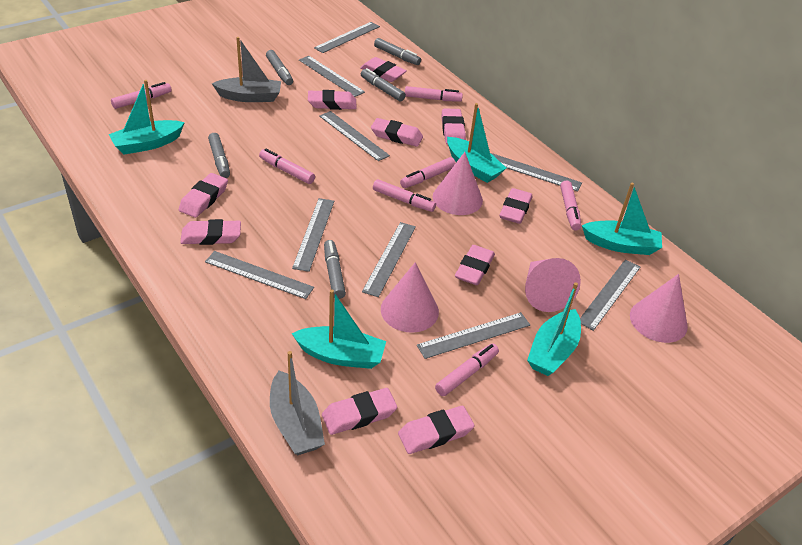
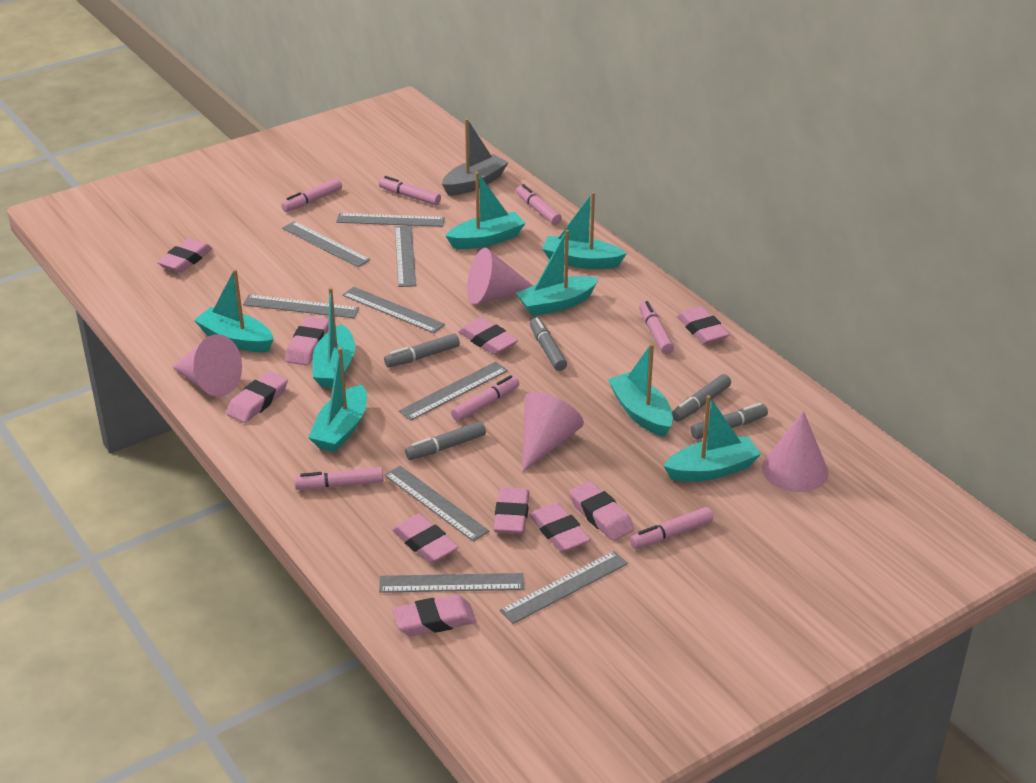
grey boat: [212,37,281,102] [270,351,325,455] = 2 -> [442,119,509,196] = 1
turquoise boat: [109,80,185,155] [292,289,386,369] [447,103,506,183] [527,282,581,376] [582,183,662,255] = 5 -> [194,269,274,352] [308,347,367,452] [313,287,355,388] [446,172,526,249] [516,230,599,316] [542,192,627,269] [608,344,673,437] [663,395,761,482] = 8

